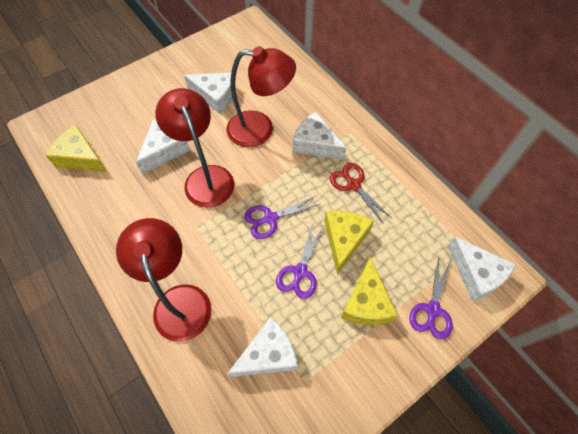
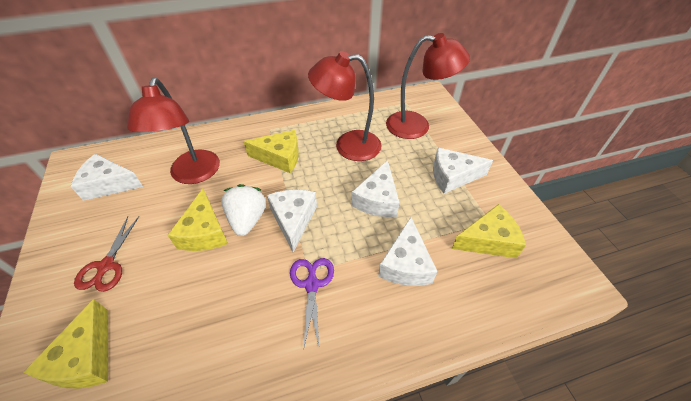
purple scissors: [244,195,320,239] [276,223,323,299] [409,256,452,339] = 3 -> [290,258,334,346] = 1
white strawberry: none = 0 -> [221,184,266,236] = 1
yellow cheese: [45,125,107,172] [324,211,374,274] [341,257,398,325] = 3 -> [23,299,108,388] [168,189,228,251] [244,130,299,173] [452,204,526,258] = 4

